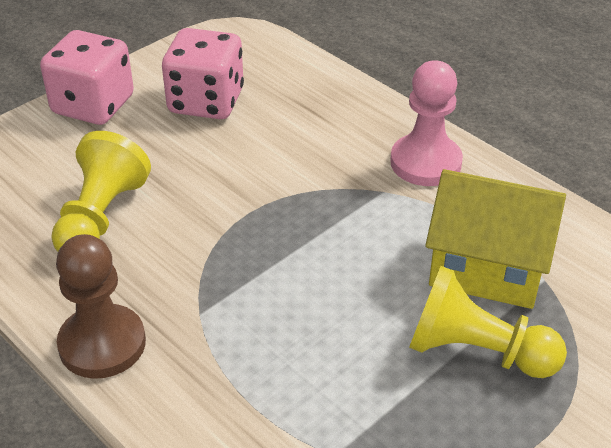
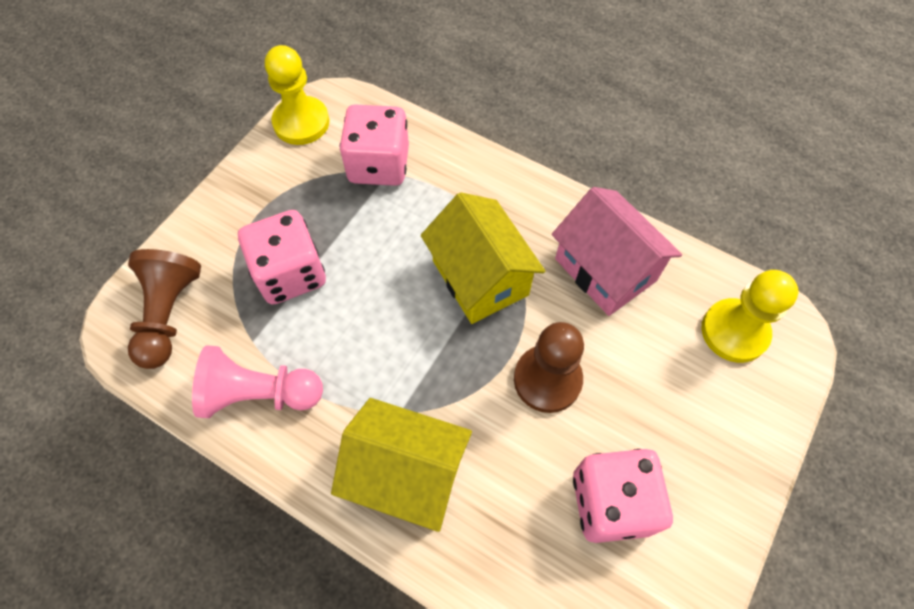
brown pawn: [56,234,146,379] = 1 -> [128,249,201,369] [514,322,584,413] = 2
pink dice: [40,30,134,125] [162,28,244,119] = 2 -> [238,210,326,304] [340,105,409,186] [573,449,673,543] = 3
pink house: none = 0 -> [552,187,682,316] = 1
yellow house: [425,169,566,309] = 1 -> [331,398,472,532] [421,192,545,324] = 2

